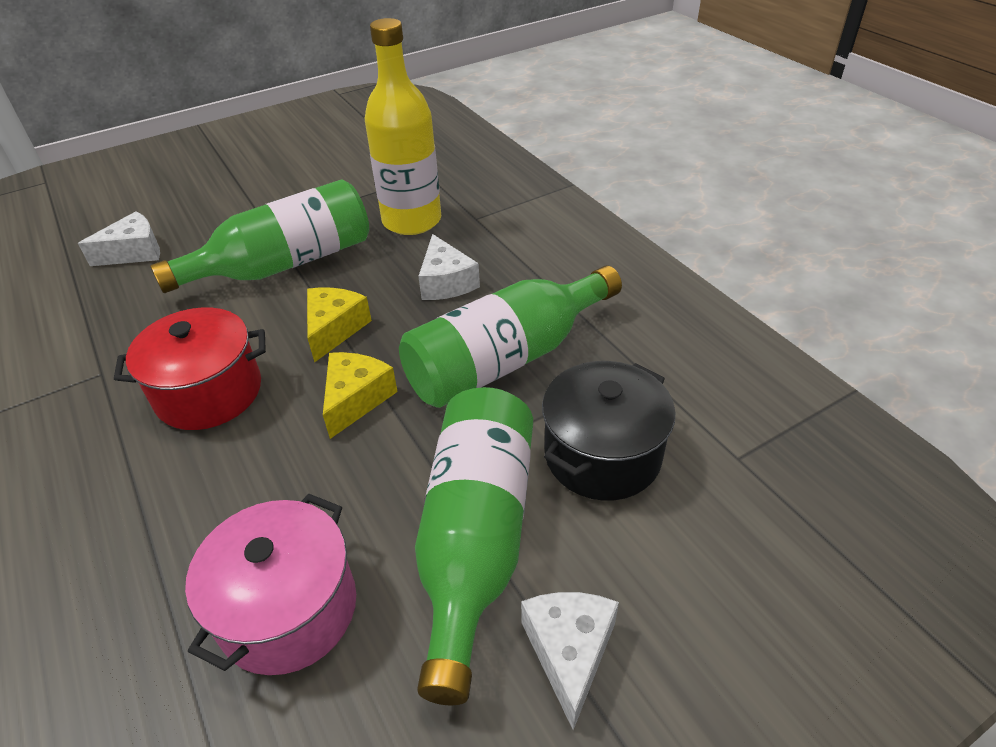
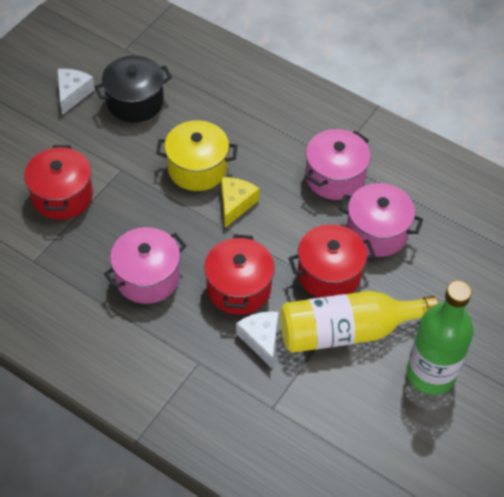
green bottle: [150,179,369,293] [399,266,622,408] [415,387,533,705] = 3 -> [406,281,473,395] = 1
pink pot: [185,494,356,675] = 1 -> [104,227,186,304] [305,129,371,200] [339,183,423,257] = 3
red pot: [114,307,266,430] = 1 -> [24,145,93,220] [204,234,275,315] [289,224,375,298] = 3
white cheese: [78,211,160,266] [418,234,480,300] [521,592,619,730] = 3 -> [58,69,95,115] [236,311,279,368] = 2
yellow cheese: [307,287,372,362] [323,352,398,439] = 2 -> [221,177,259,228] = 1
yellow pot: none = 0 -> [156,120,237,191] = 1

